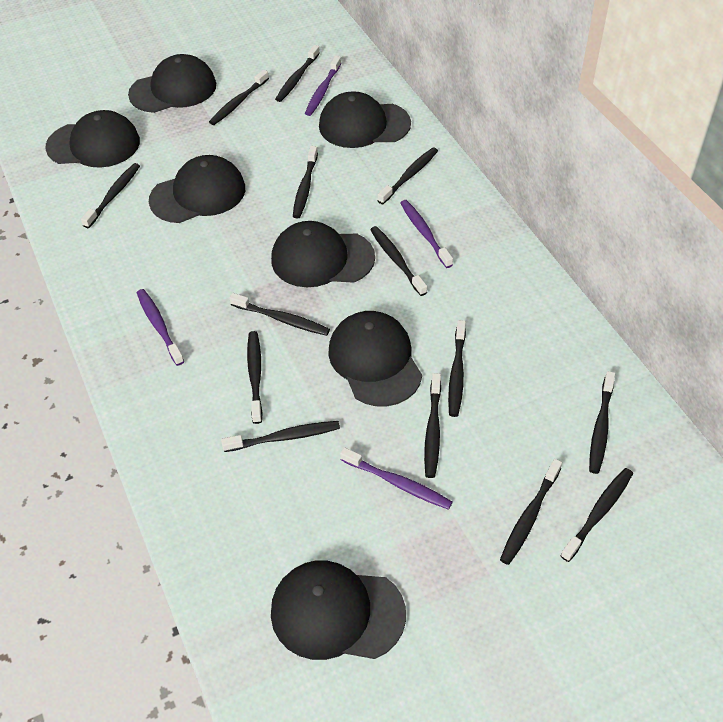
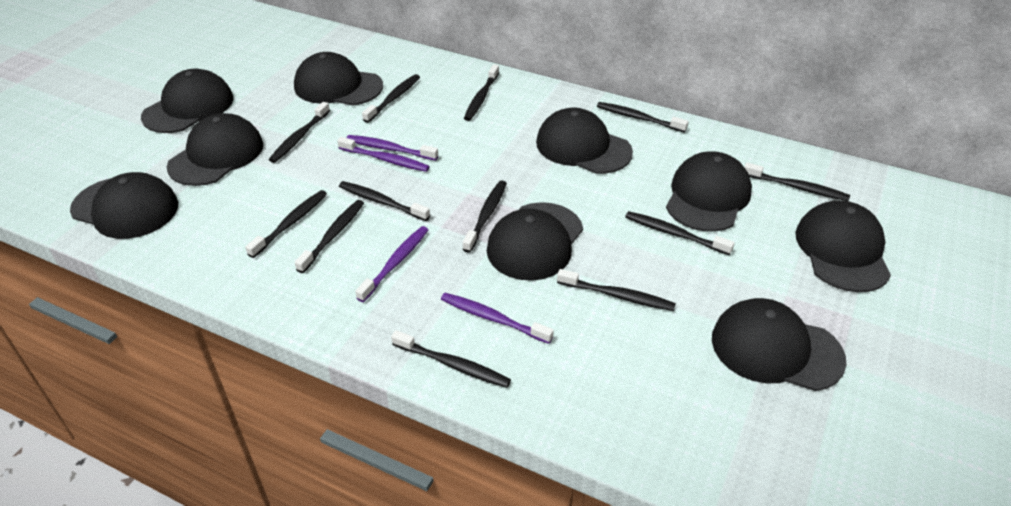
black cap: [45,110,140,168] [128,54,216,113] [149,155,245,223] [271,221,375,287] [271,560,406,660] [319,91,411,148] [328,311,422,406] = 7 -> [70,172,178,239] [141,69,233,133] [167,113,263,186] [294,52,383,106] [487,202,583,281] [536,108,633,174] [666,151,752,232] [712,298,847,391] [795,200,891,292] = 9
black toothbrush: [81,163,140,228] [209,70,269,125] [221,421,340,452] [230,293,330,336] [247,331,263,424] [275,45,320,102] [293,146,318,218] [370,226,427,296] [377,148,438,204] [424,373,441,478] [448,320,466,417] [500,459,562,565] [561,468,633,562] [589,371,615,474] = 14 -> [245,190,327,258] [269,102,330,163] [295,200,364,273] [339,181,430,221] [362,74,420,123] [391,330,511,388] [463,180,507,252] [464,64,499,121] [557,269,676,311] [597,102,689,133] [625,211,735,255] [744,163,850,201] = 12

